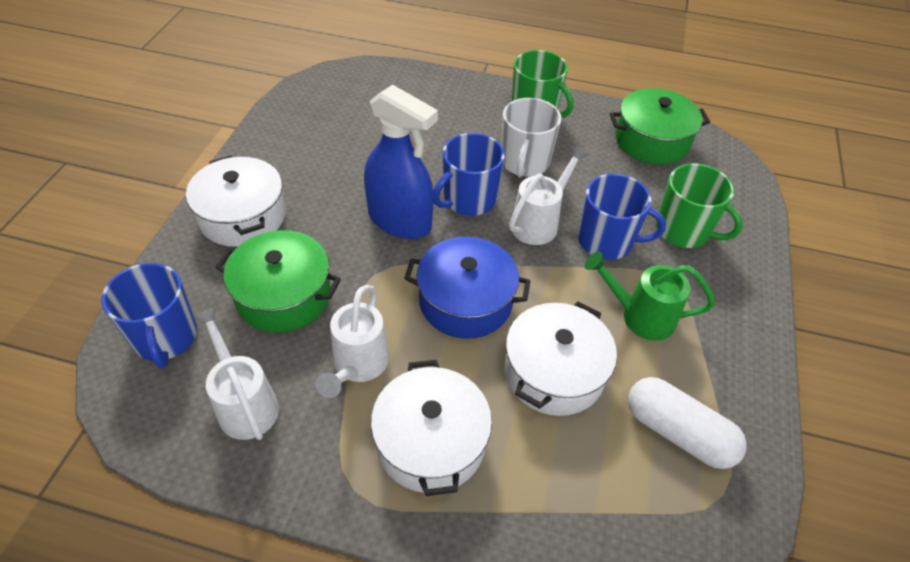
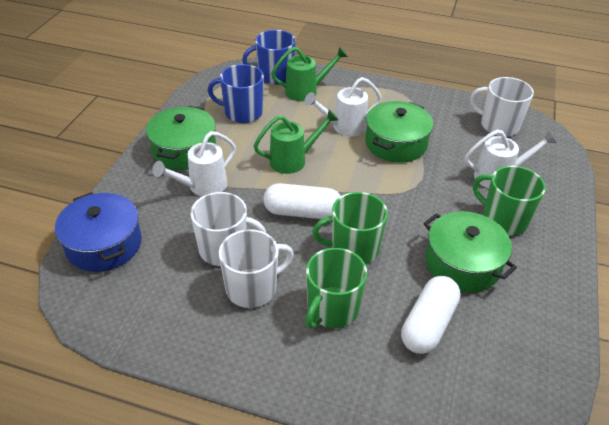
blue mug: [101,263,197,368] [433,133,505,216] [578,174,666,260] = 3 -> [208,64,264,123] [242,30,296,85] = 2
blue spray bottle: [364,85,438,239] = 1 -> none = 0
green mug: [512,50,573,118] [656,163,743,248] = 2 -> [305,248,367,329] [312,192,388,264] [473,166,546,236] = 3
green pot: [215,230,341,333] [609,88,710,164] = 2 -> [146,106,216,170] [365,101,434,163] [424,211,517,292] = 3
green watering can: [585,251,715,341] = 1 -> [254,109,339,174] [271,46,348,101] = 2
white capsule: [628,377,747,469] = 1 -> [263,183,341,219] [401,276,461,354] = 2
white mug: [501,98,561,177] = 1 -> [190,192,266,266] [219,229,294,308] [470,77,534,136] = 3
white pot: [186,155,286,247] [371,360,492,496] [505,301,617,416] = 3 -> none = 0

